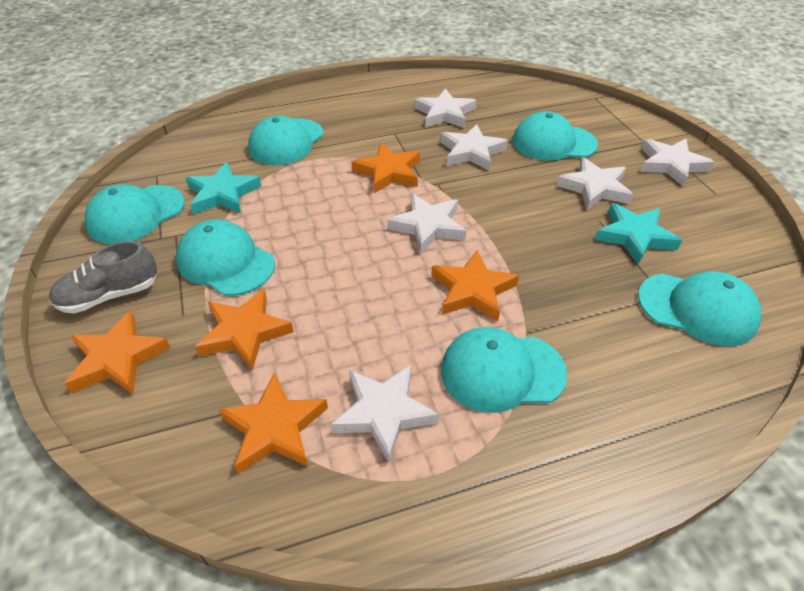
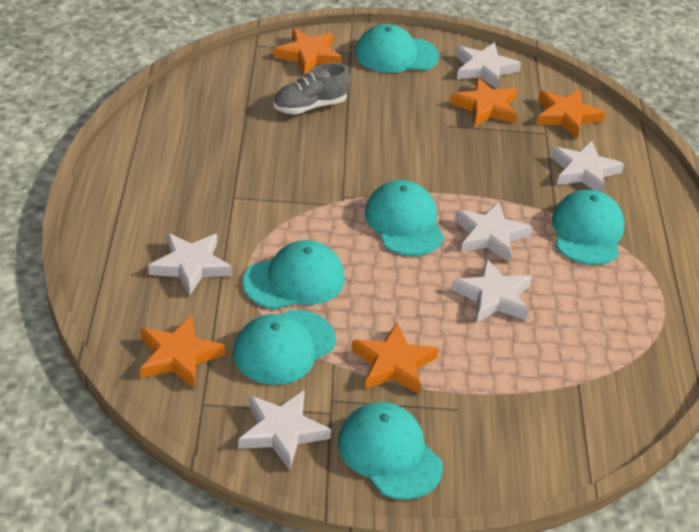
turquoise star: [186,162,261,214] [595,203,682,264] = 2 -> none = 0

